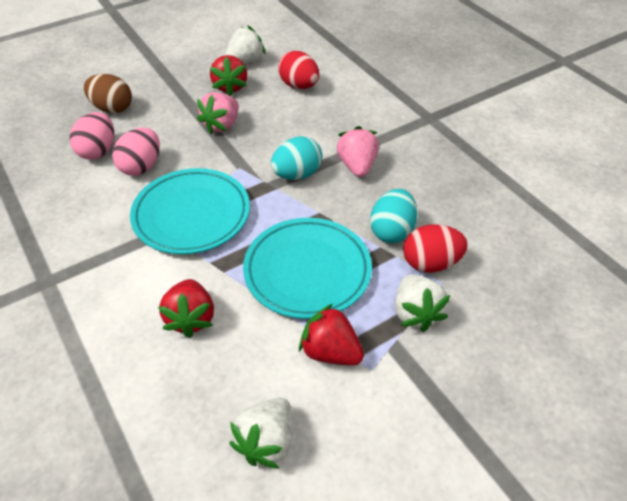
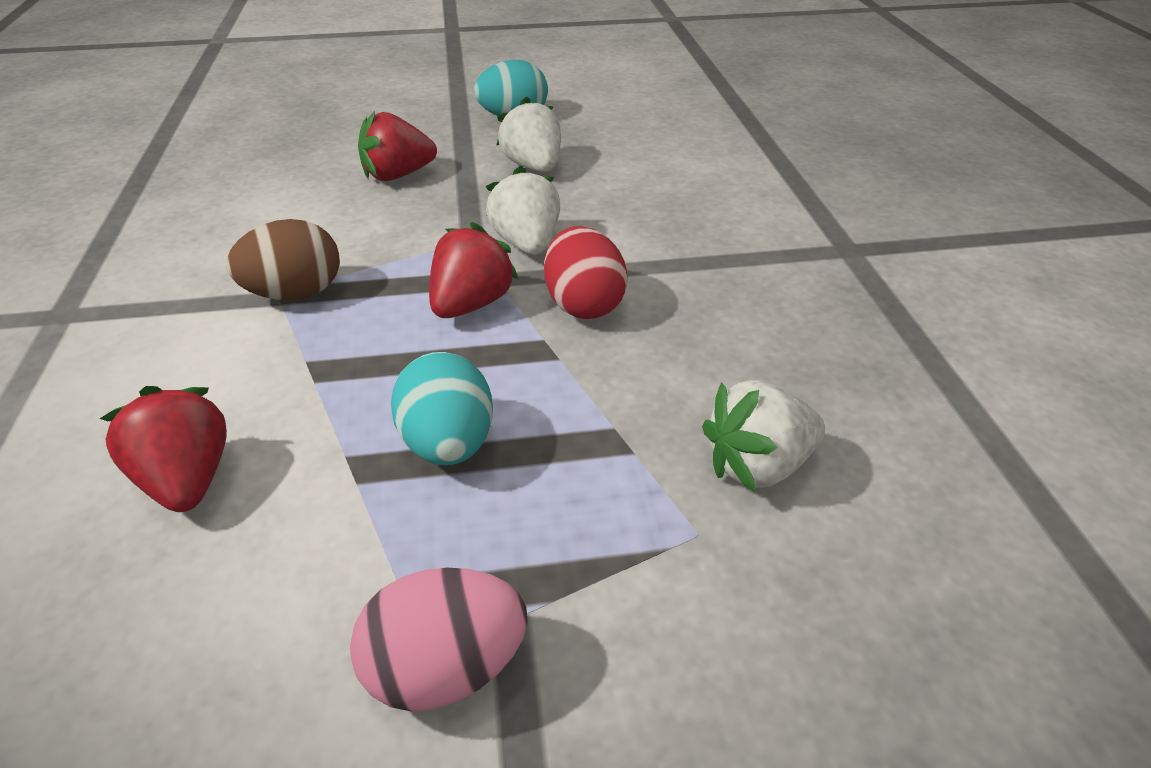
pink egg: [69,112,114,160] [112,128,160,176] = 2 -> [350,568,528,712] = 1
pink strawberry: [197,92,239,135] [337,126,379,177] = 2 -> none = 0
red egg: [278,51,319,89] [403,224,468,273] = 2 -> [544,226,628,319] = 1
turquoise plate: [130,168,250,254] [243,218,372,319] = 2 -> none = 0

